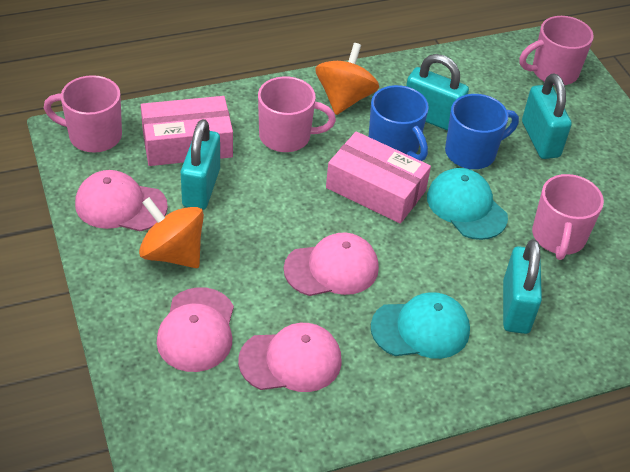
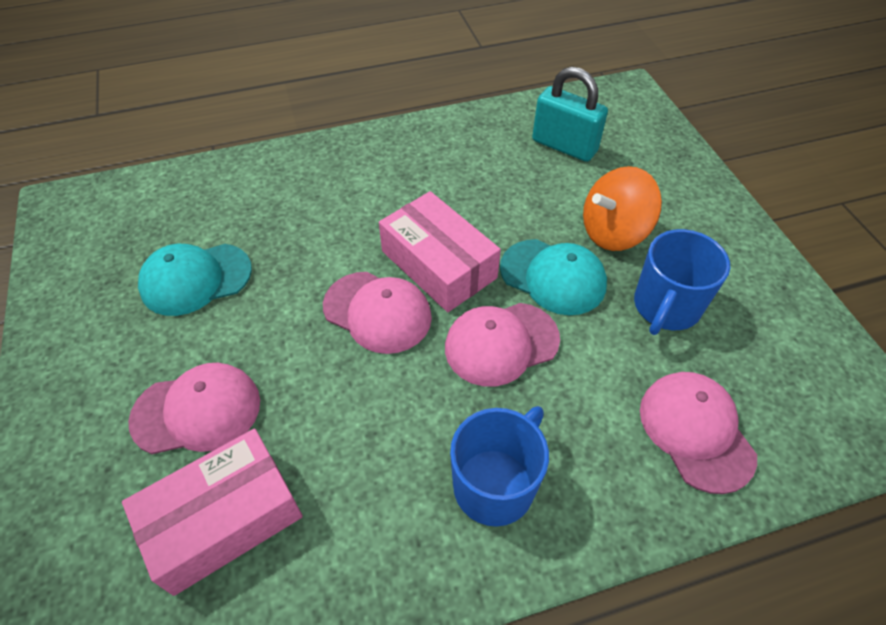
orange spinning top: [139,197,204,268] [315,43,379,115] = 2 -> [583,166,662,251] = 1
pink mug: [44,75,122,153] [258,76,336,152] [519,16,594,85] [532,174,604,260] = 4 -> none = 0
turquoise padlock: [181,119,220,210] [406,54,469,131] [503,239,542,334] [522,74,572,159] = 4 -> [532,67,608,162] = 1

